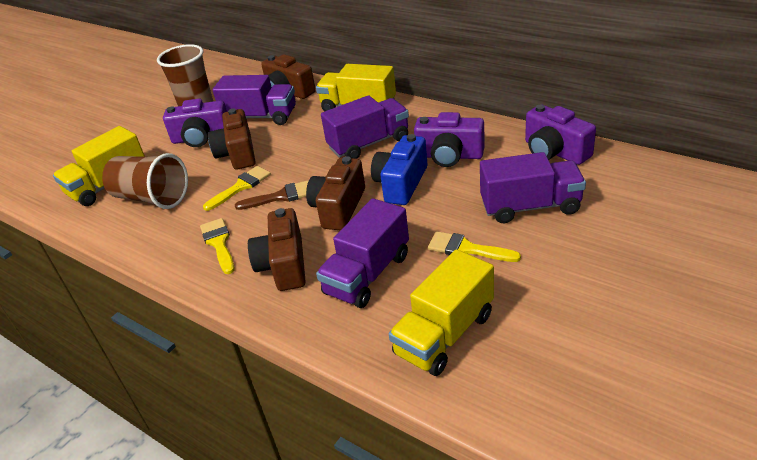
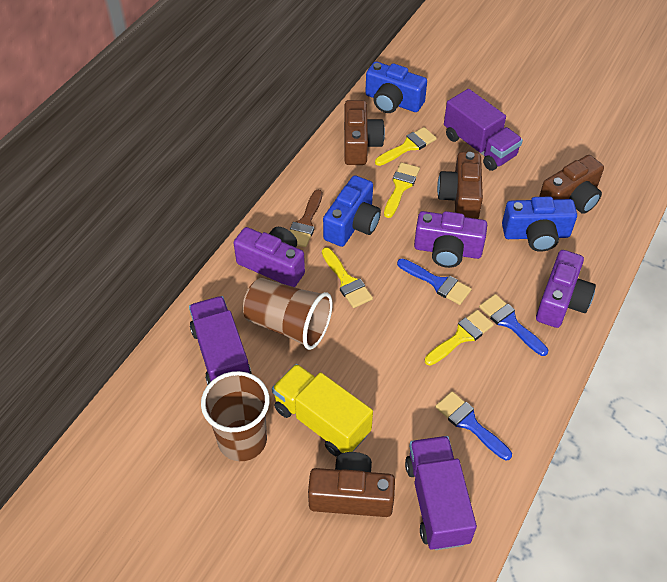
blue brush: none = 0 -> [397,258,472,305] [435,391,512,460] [479,294,548,356] = 3
blue camera: [371,134,427,205] = 1 -> [323,175,381,247] [365,61,427,113] [502,197,577,252] = 3
purple truck: [213,75,296,125] [316,198,409,308] [321,95,409,159] [480,152,586,223] = 4 -> [189,296,252,385] [405,436,477,550] [444,89,523,171] = 3
yellow brush: [200,218,234,274] [203,166,271,211] [428,231,521,262] = 3 -> [322,247,373,308] [375,127,437,166] [384,162,420,218] [425,310,494,366] = 4
yellow truck: [53,126,145,206] [316,64,396,111] [389,249,494,376] = 3 -> [272,364,373,457] = 1

